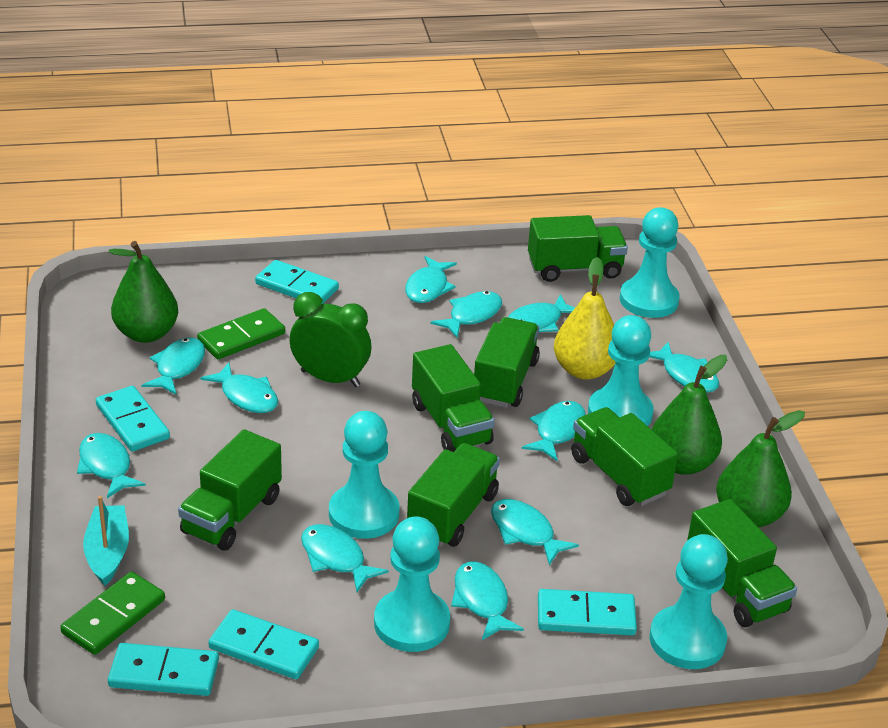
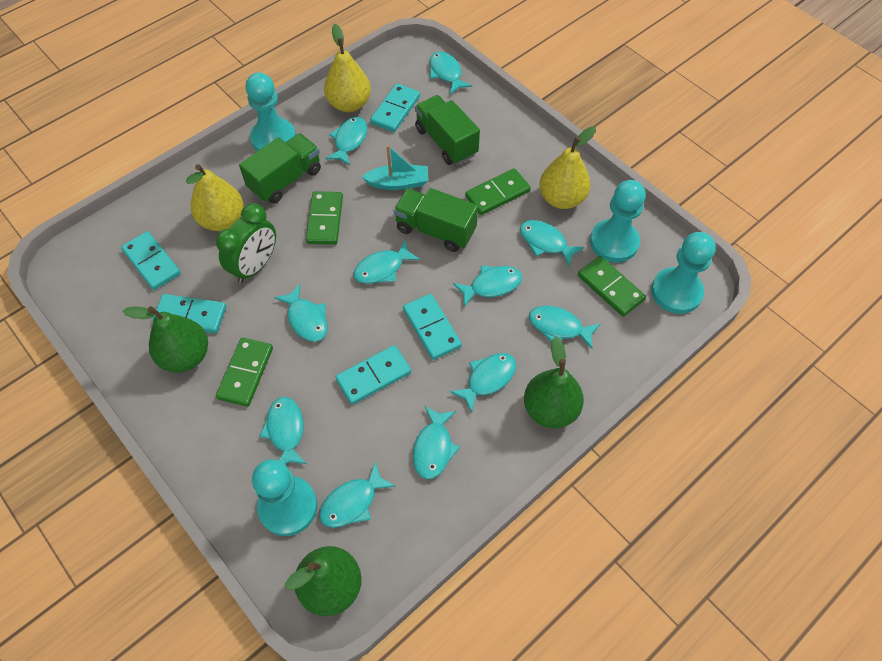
green domino: [60,572,165,655] [197,308,285,359] = 2 -> [216,338,273,407] [306,191,343,245] [465,168,531,215] [578,256,646,317] = 4
green truck: [178,429,282,551] [407,443,500,547] [412,344,494,452] [474,317,540,408] [528,215,628,282] [571,407,678,506] [687,499,797,627] = 7 -> [239,133,321,204] [393,188,478,252] [415,95,480,165] = 3
turquoise pawn: [329,411,399,539] [374,517,450,652] [588,315,654,426] [620,207,680,318] [650,534,728,669] = 5 -> [245,72,296,151] [252,459,317,536] [590,180,646,262] [651,232,716,314] = 4
yellow pear: [554,257,616,380] = 1 -> [186,164,244,231] [324,24,371,112] [539,126,596,209] = 3

